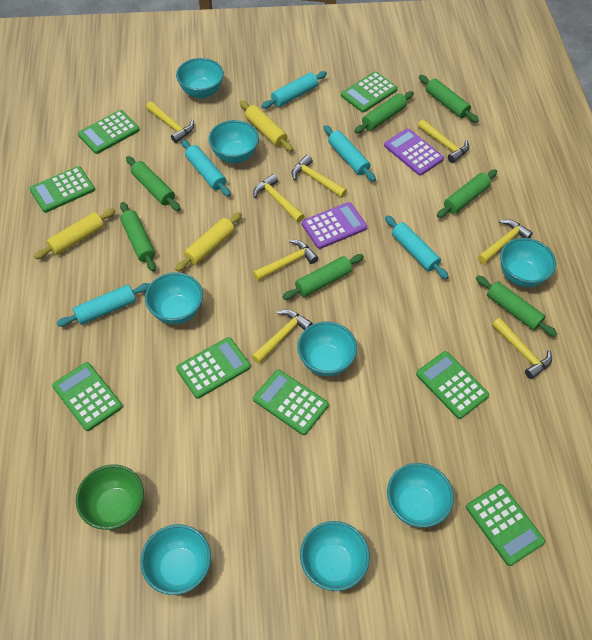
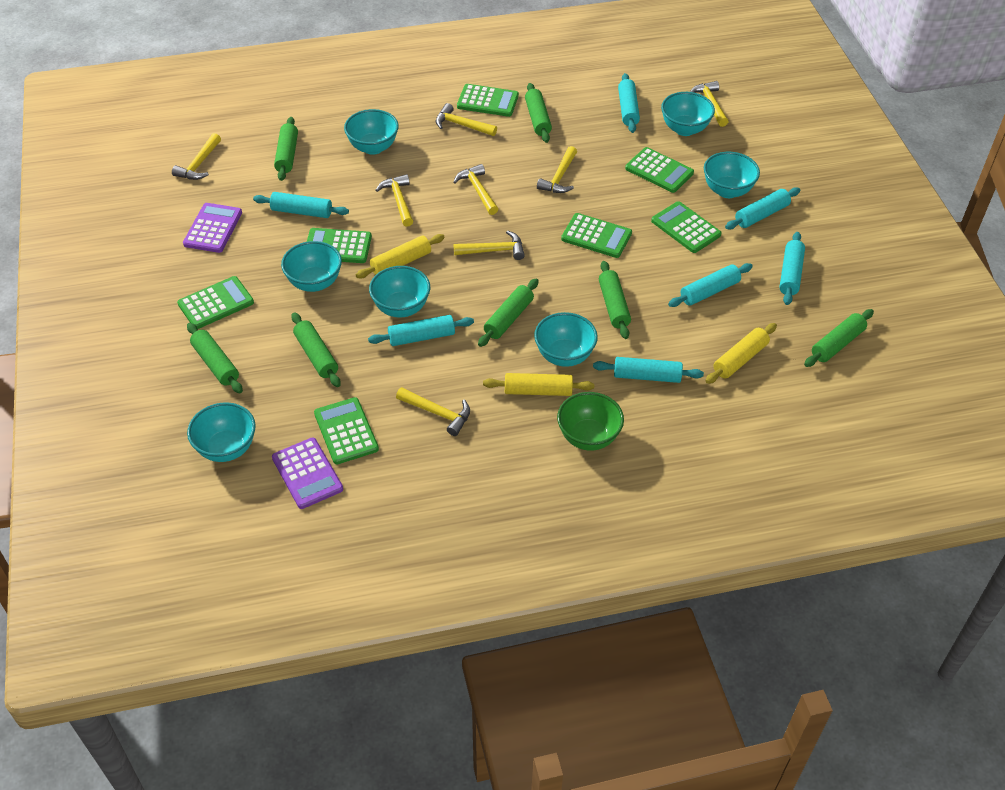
green calculator: [29,166,95,213] [52,362,123,431] [78,110,140,154] [176,337,251,399] [253,369,329,435] [341,71,398,113] [416,351,489,419] [466,484,545,566] = 8 -> [177,276,254,329] [307,228,372,263] [314,397,379,464] [457,84,519,117] [561,213,632,258] [625,147,694,193] [651,201,722,253] = 7
turquoise bowl: [140,524,211,595] [145,272,203,325] [176,58,224,99] [208,120,259,163] [297,321,357,376] [300,521,370,591] [387,463,454,527] [500,238,556,287] = 8 -> [187,402,256,462] [281,241,342,292] [344,109,399,155] [369,266,430,317] [534,312,598,367] [661,92,715,136] [704,152,760,198] = 7
turquoise rolling pin: [57,283,150,327] [181,140,231,197] [261,71,327,109] [323,125,376,182] [385,215,449,279] = 5 -> [253,192,349,218] [368,315,474,346] [593,357,704,383] [618,73,640,133] [668,263,753,307] [725,187,800,229] [779,232,805,305] = 7

